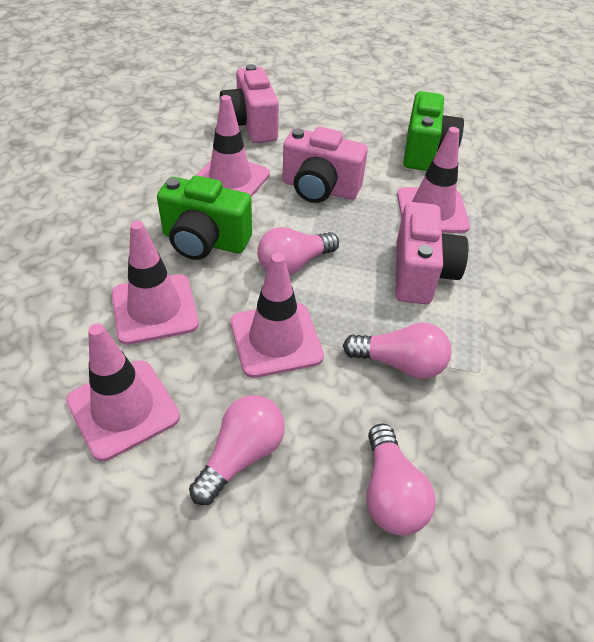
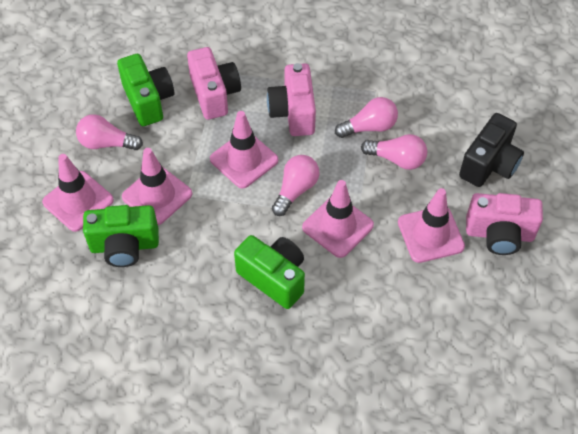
black camera: none = 0 -> [459,113,524,187] = 1
green camera: [157,175,252,260] [403,91,464,171] = 2 -> [83,205,159,267] [117,54,174,126] [234,235,305,309] = 3

